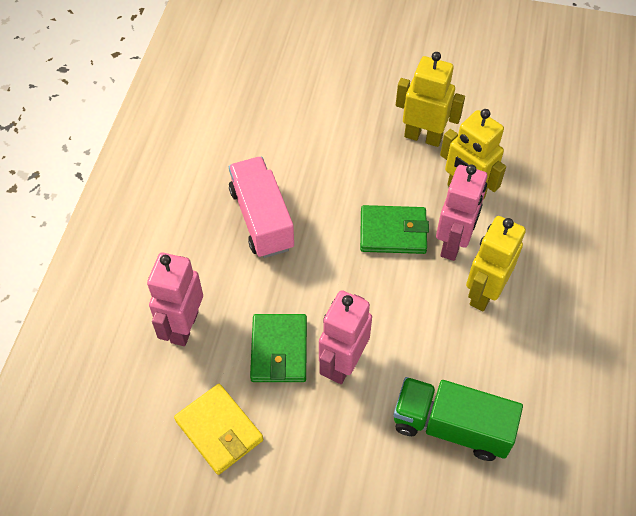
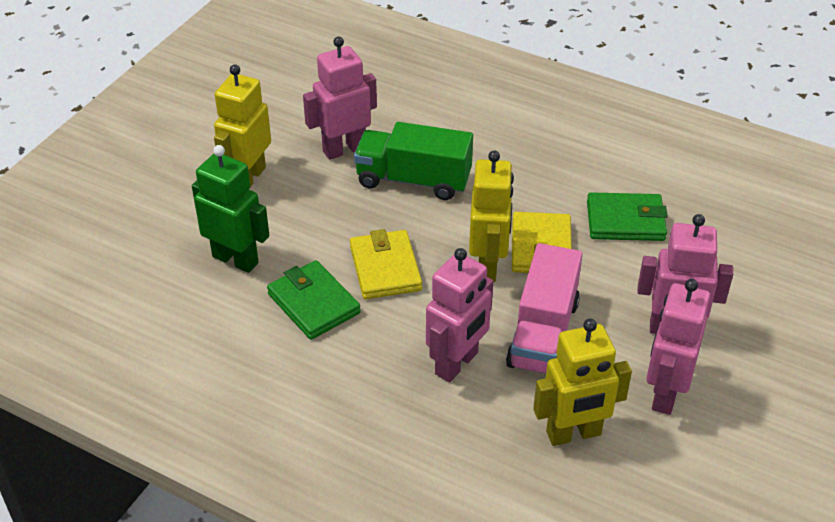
green robot: none = 0 -> [192,145,269,273] = 1
pink robot: [147,253,203,346] [319,290,372,384] [436,164,487,261] = 3 -> [303,37,377,160] [426,248,493,382] [637,214,733,334] [647,279,711,415] = 4
yellow wallet: [174,384,263,475] = 1 -> [350,229,422,299] [512,212,572,273] = 2

